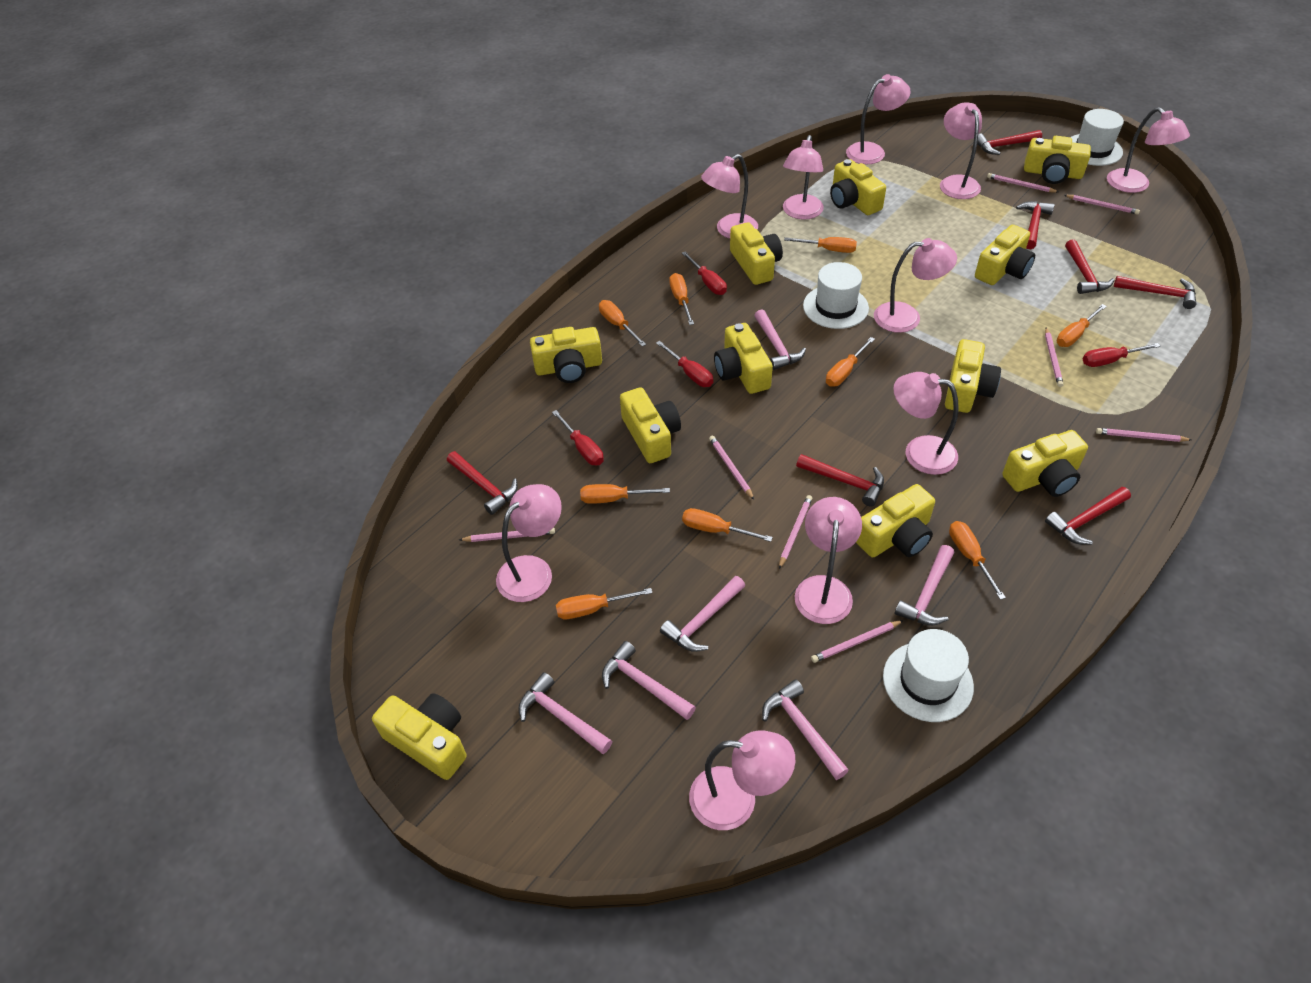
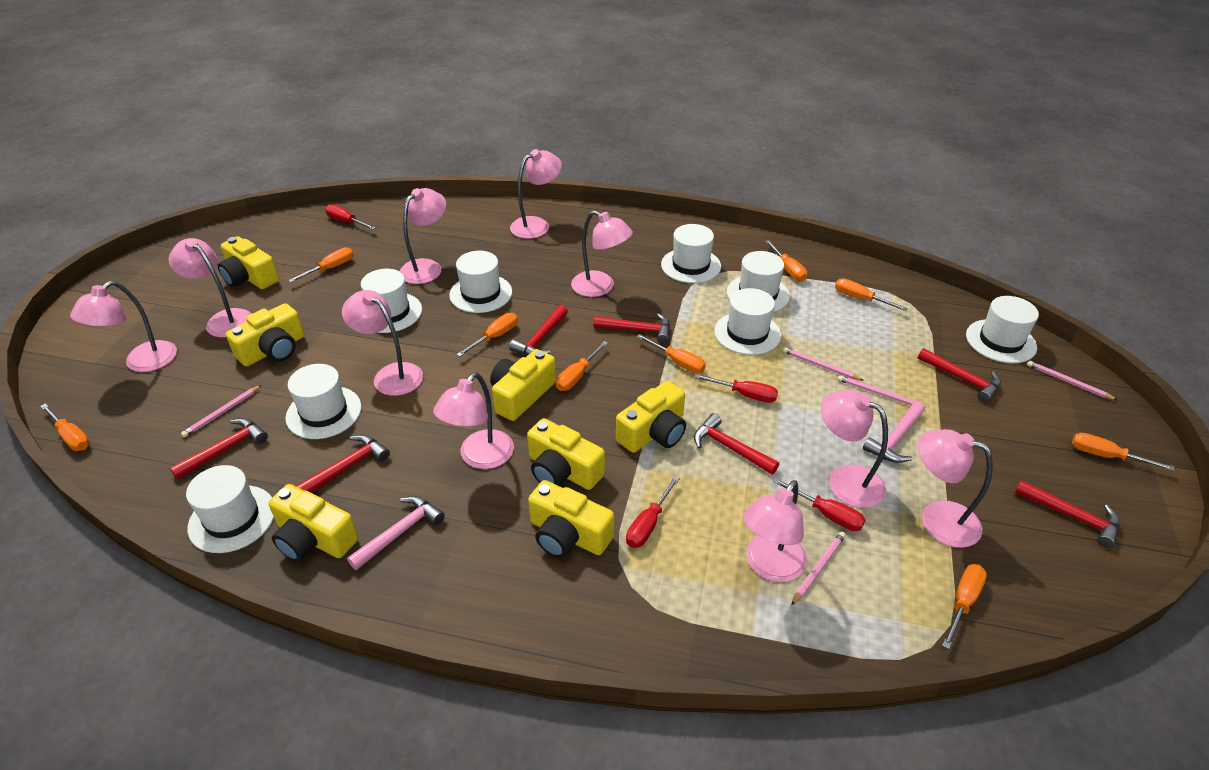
pink hammer: [519,672,612,754] [602,641,696,720] [660,576,745,652] [754,309,806,370] [762,679,849,780] [895,545,954,625] = 6 -> [347,496,445,570] [863,402,925,463] = 2
pink pencil: [459,528,555,542] [709,435,754,500] [779,495,813,569] [811,620,904,663] [987,173,1058,192] [1045,328,1064,387] [1064,195,1140,215] [1096,428,1192,442] = 8 -> [181,385,262,437] [783,347,864,381] [791,532,846,605] [838,375,926,408] [1027,361,1117,400] = 5
white hat: [803,262,869,329] [883,629,974,722] [1070,109,1124,166] = 3 -> [186,465,274,553] [285,364,361,439] [361,269,422,333] [449,251,512,313] [661,224,721,283] [714,288,781,355] [727,251,790,312] [966,296,1039,363] = 8
yellow camera: [372,693,467,780] [530,327,602,383] [620,387,681,463] [714,323,773,394] [730,222,783,285] [830,159,886,215] [856,484,935,557] [945,339,1001,413] [975,225,1035,285] [1002,430,1088,497] [1024,136,1091,184] = 11 -> [218,236,279,289] [226,303,305,366] [268,484,358,562] [490,349,556,421] [527,418,605,490] [528,480,614,558] [616,381,686,453] = 7

